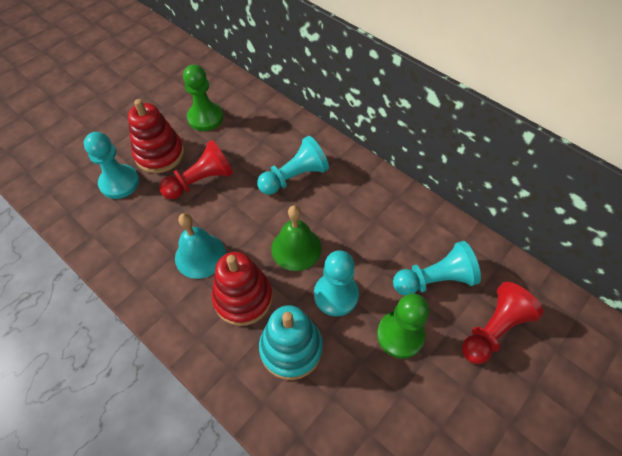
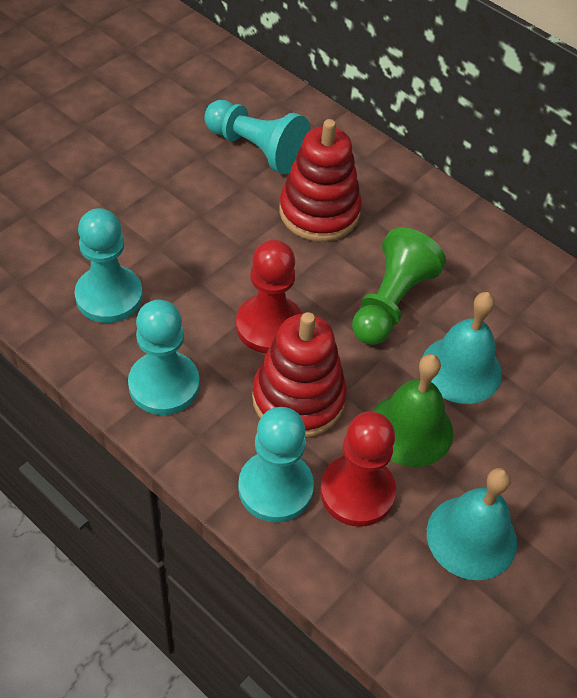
green pawn: [183,64,223,131] [377,294,429,358] = 2 -> [352,227,446,345] = 1
turquoise bell: [175,213,226,279] = 1 -> [422,292,502,404] [427,468,517,580] = 2
turquoise stacking toy: [259,305,323,380] = 1 -> none = 0

